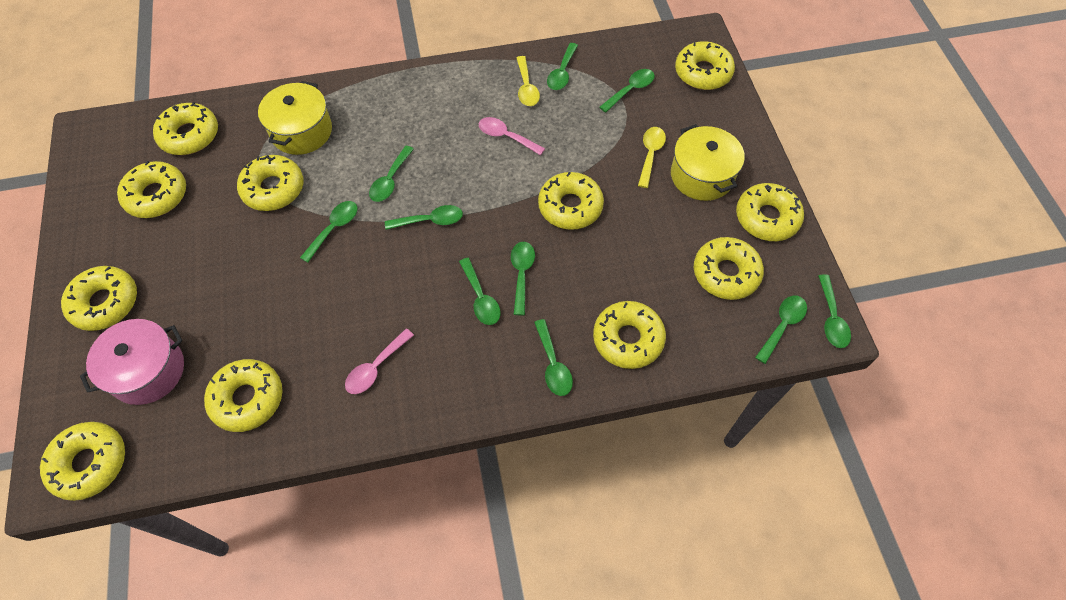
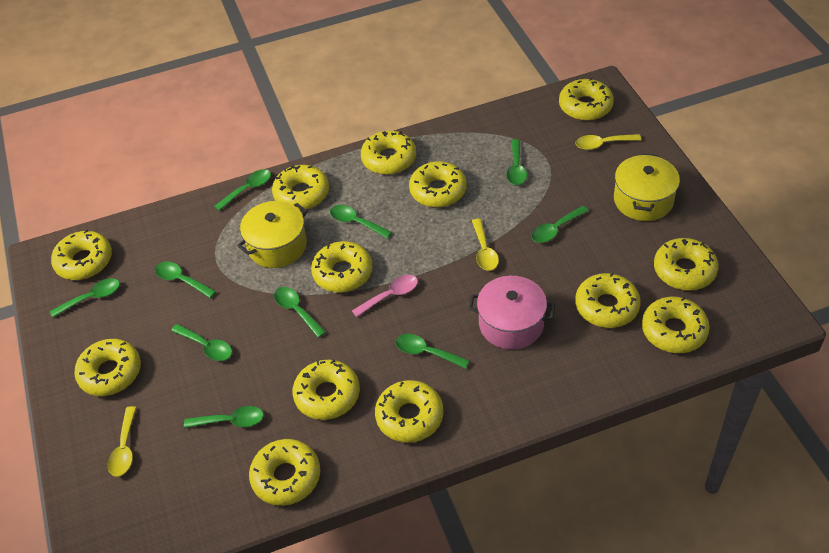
pink spoon: [345,329,414,394] [479,117,545,155] = 2 -> [352,275,418,317] = 1
yellow donut: [40,422,125,501] [61,266,137,331] [117,161,186,218] [153,102,218,155] [204,359,283,432] [237,155,304,211] [538,172,604,230] [593,301,666,369] [675,41,735,90] [694,237,764,300] [736,183,804,241] = 11 -> [51,230,112,280] [74,339,141,396] [249,439,320,506] [272,165,329,210] [292,360,360,420] [311,241,373,292] [361,131,416,175] [375,380,444,443] [409,161,467,208] [559,78,614,121] [575,272,641,328] [642,297,710,353] [654,238,719,291] = 13
yellow spoon: [517,56,540,106] [638,127,666,188] = 2 -> [107,406,137,477] [472,219,499,271] [576,134,642,150] = 3

